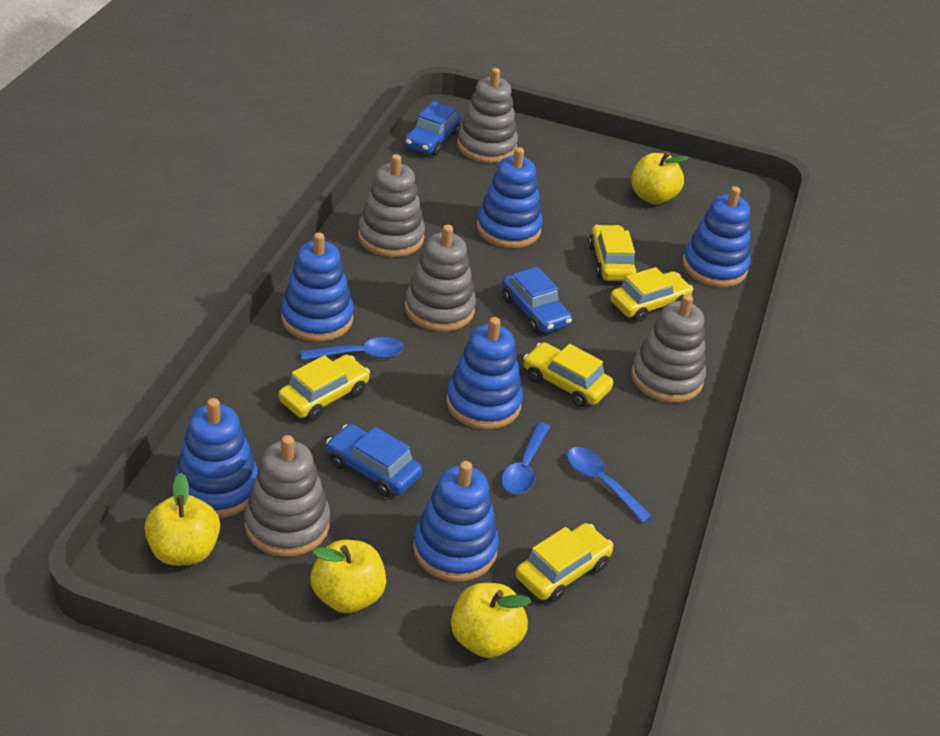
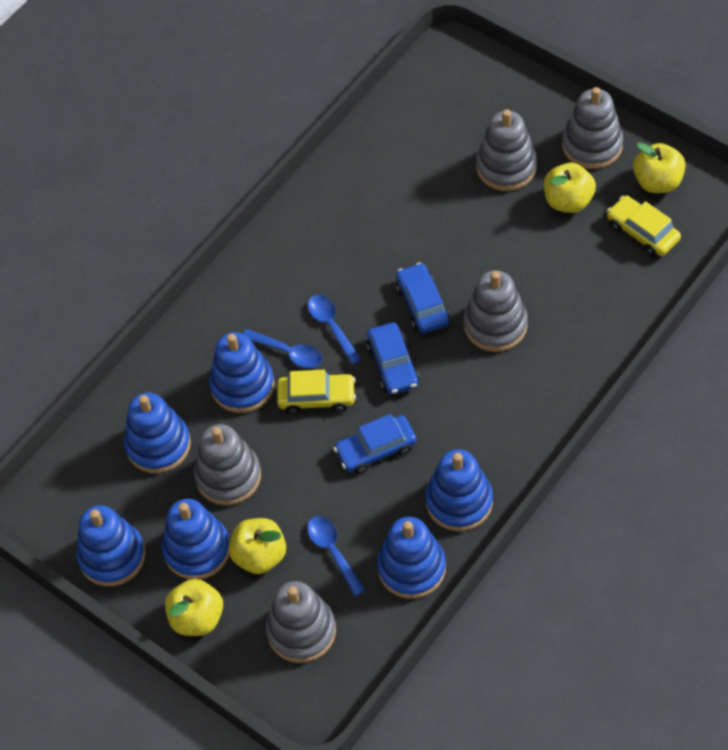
yellow car: [279,355,370,421] [515,523,614,603] [523,342,613,407] [588,225,637,281] [610,267,693,322] = 5 -> [277,370,356,415] [607,196,681,257] = 2

